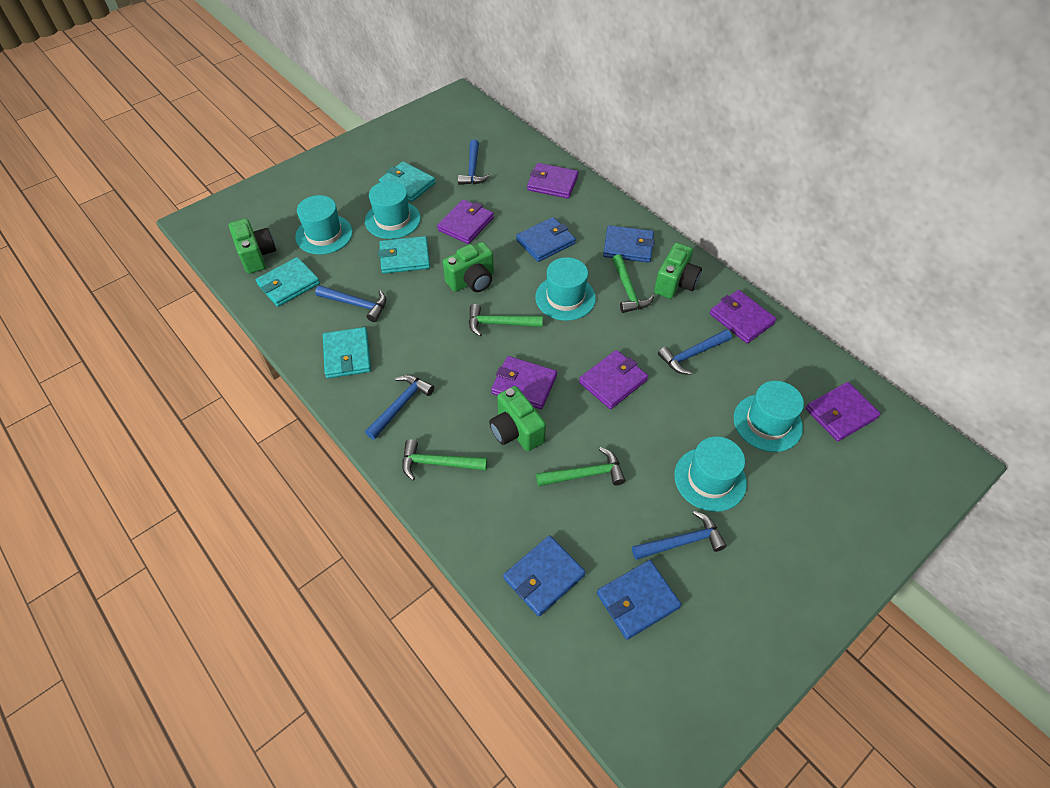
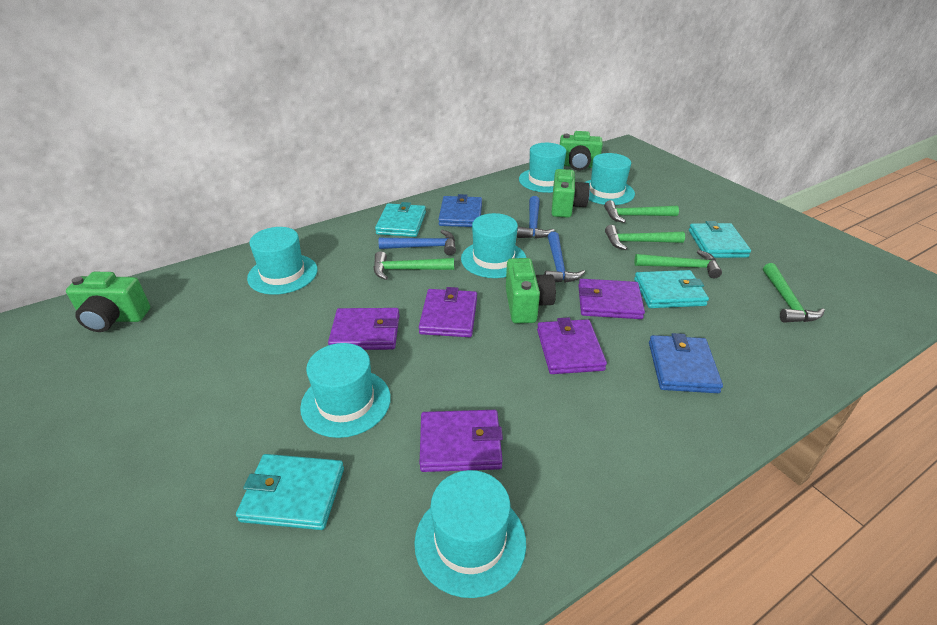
blue hammer: [315,285,386,322] [365,375,434,440] [458,139,490,185] [632,511,727,560] [658,329,732,375] = 5 -> [379,230,456,255] [517,196,555,239] [544,232,585,283] = 3
blue wallet: [503,535,586,617] [516,217,576,262] [597,560,681,640] [603,225,655,263] = 4 -> [438,194,482,227] [649,333,723,393] = 2
green hammer: [402,440,487,480] [469,304,543,336] [536,447,625,486] [612,254,654,313] = 4 -> [374,251,454,280] [604,200,679,223] [605,225,685,250] [634,250,722,278] [763,263,825,323] = 5
purple wallet: [437,199,494,244] [491,356,557,409] [527,163,579,199] [579,350,648,409] [710,290,776,343] [806,382,881,441] = 6 -> [328,308,399,350] [419,287,477,337] [419,410,503,472] [537,317,607,374] [578,279,645,319] = 5
turquoise hat: [295,195,353,255] [365,181,421,239] [535,257,596,321] [674,437,747,512] [734,381,804,452] = 5 -> [247,227,318,295] [300,343,391,438] [414,470,526,598] [461,213,526,278] [519,143,566,193] [584,153,635,205] = 6

